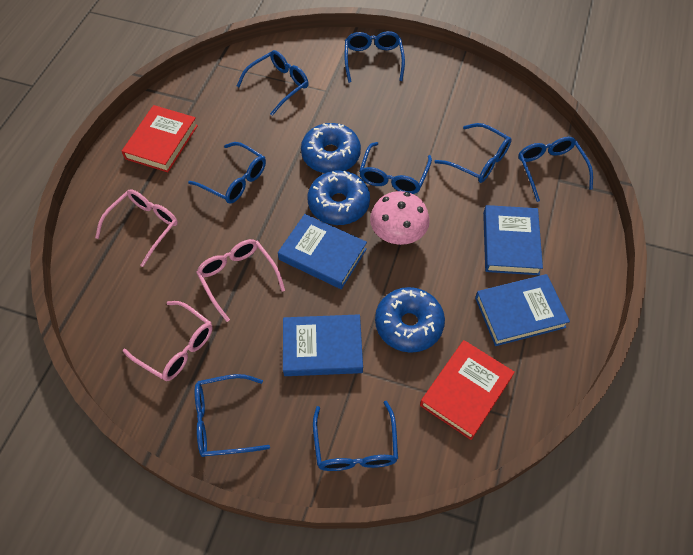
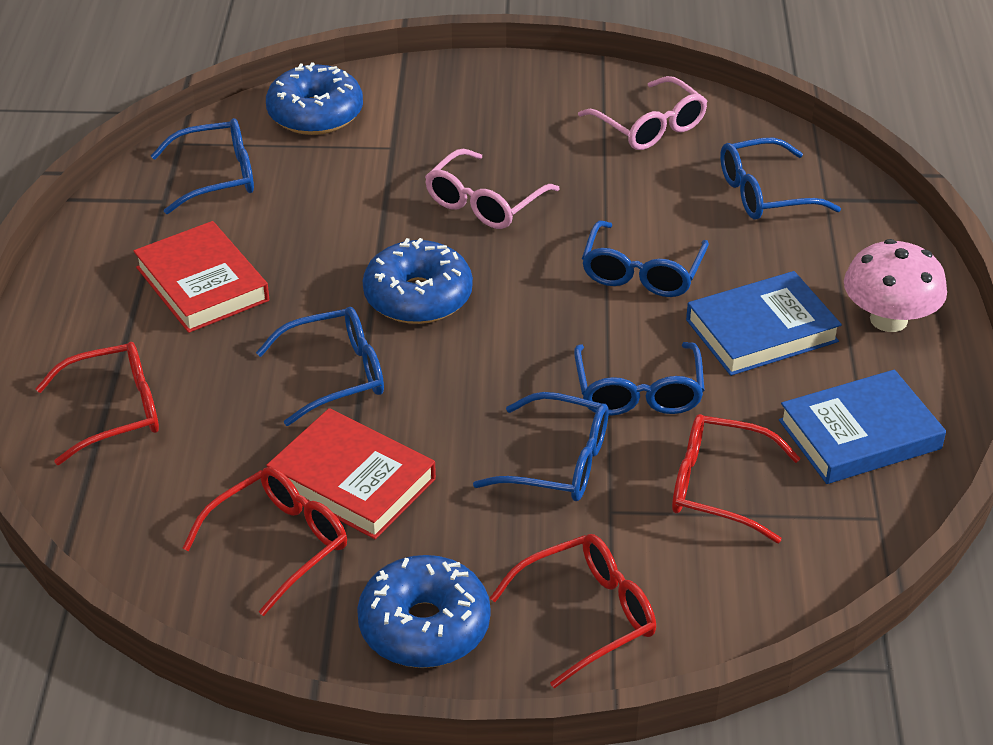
blue book: [278,214,367,289] [283,314,363,376] [475,274,570,346] [483,205,543,275] = 4 -> [686,271,842,376] [779,370,946,484] = 2
blue glasses: [188,142,266,204] [195,374,270,457] [237,50,309,116] [313,401,398,471] [345,31,405,83] [359,142,432,194] [434,123,512,183] [518,137,593,202] = 8 -> [151,118,254,214] [256,307,384,426] [473,392,609,501] [574,342,705,416] [582,221,709,297] [720,138,841,220] = 6
pink glasses: [95,189,178,267] [123,301,213,381] [196,239,285,322] = 3 -> [425,149,560,229] [578,76,707,150] = 2
red glasses: none = 0 -> [35,342,159,465] [182,467,347,616] [490,534,656,688] [672,414,800,543] = 4

